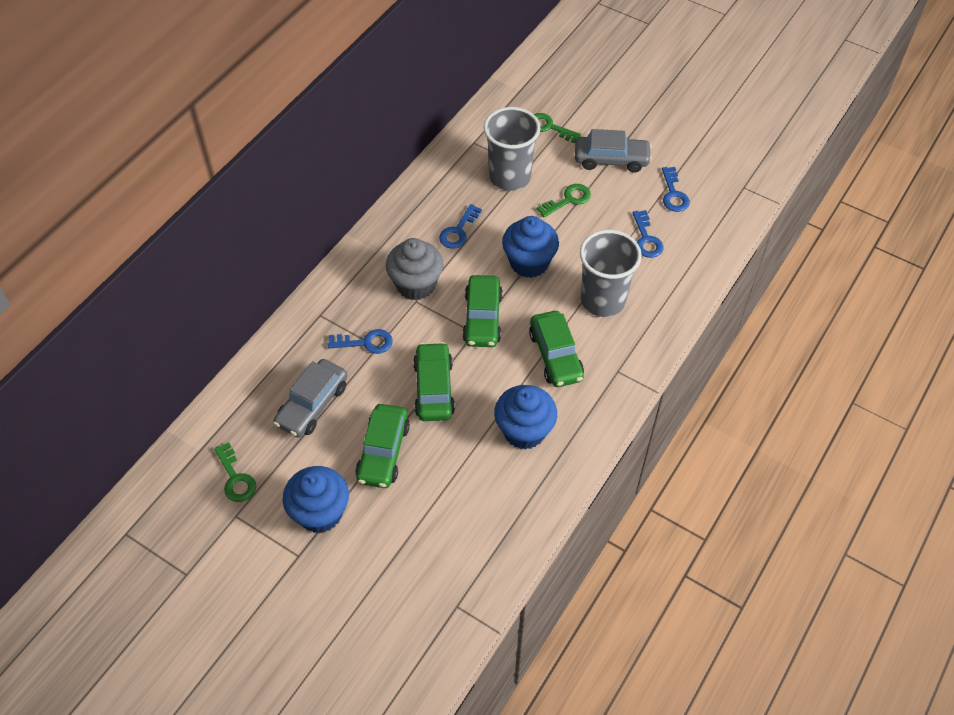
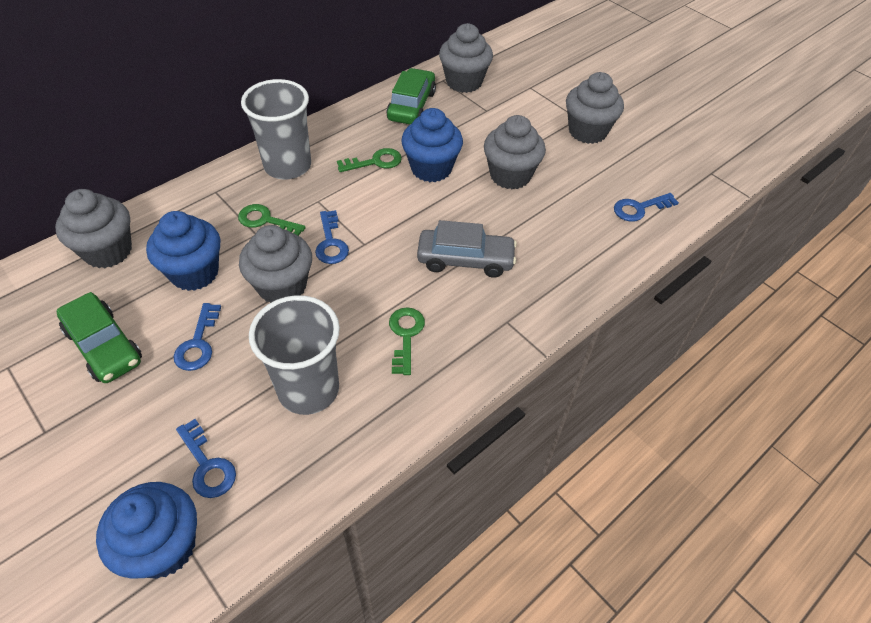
green car: [355,404,410,488] [413,342,455,421] [462,275,503,347] [529,311,584,387] = 4 -> [57,292,142,383] [386,68,436,125] = 2
grey car: [273,359,348,438] [575,129,652,173] = 2 -> [417,220,517,278] = 1
grey cupcake: [386,238,443,300] = 1 -> [55,189,132,268] [239,225,312,303] [439,23,493,93] [484,115,546,190] [566,72,624,144] = 5

